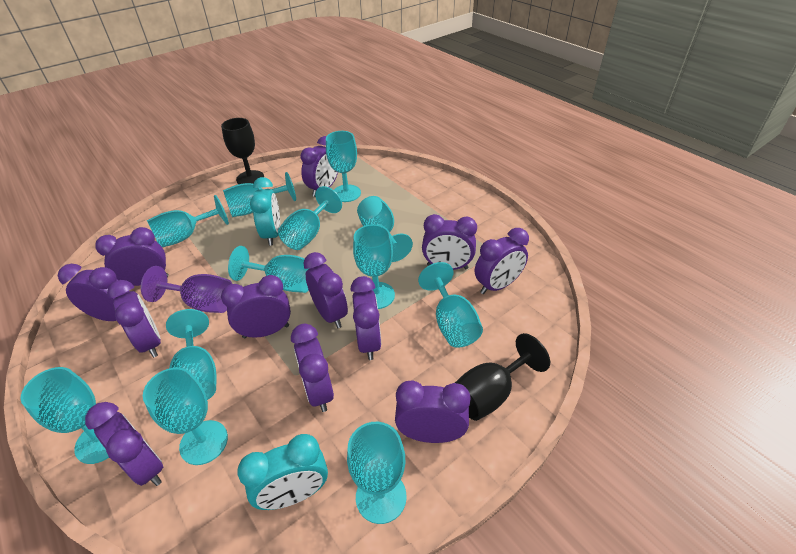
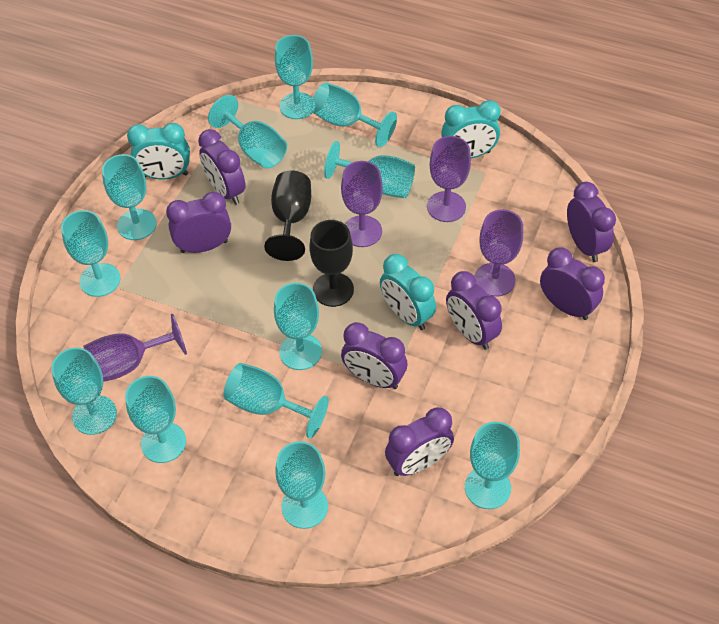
purple clock: [58,264,130,321] [85,402,163,486] [95,227,169,286] [107,280,161,358] [221,275,291,339] [291,324,334,412] [301,136,338,197] [303,252,348,328] [350,276,381,360] [395,380,471,443] [422,214,477,270] [475,228,529,294] = 12 -> [166,192,231,253] [198,129,246,205] [341,322,407,389] [385,407,454,476] [446,271,502,350] [540,247,605,320] [567,182,616,262] = 7
purple goblet: [141,266,232,313] = 1 -> [83,314,187,382] [341,161,383,247] [427,136,471,222] [475,209,523,297] = 4
turquoise clock: [237,434,328,510] [250,177,280,246] = 2 -> [127,123,190,179] [380,254,436,330] [441,100,501,158] = 3

